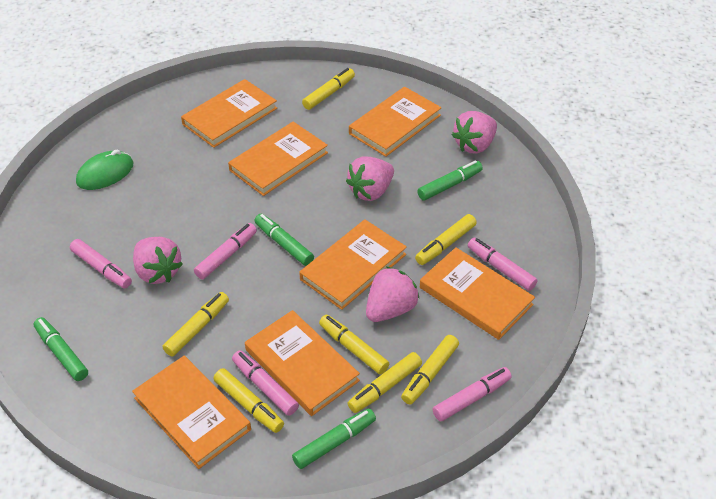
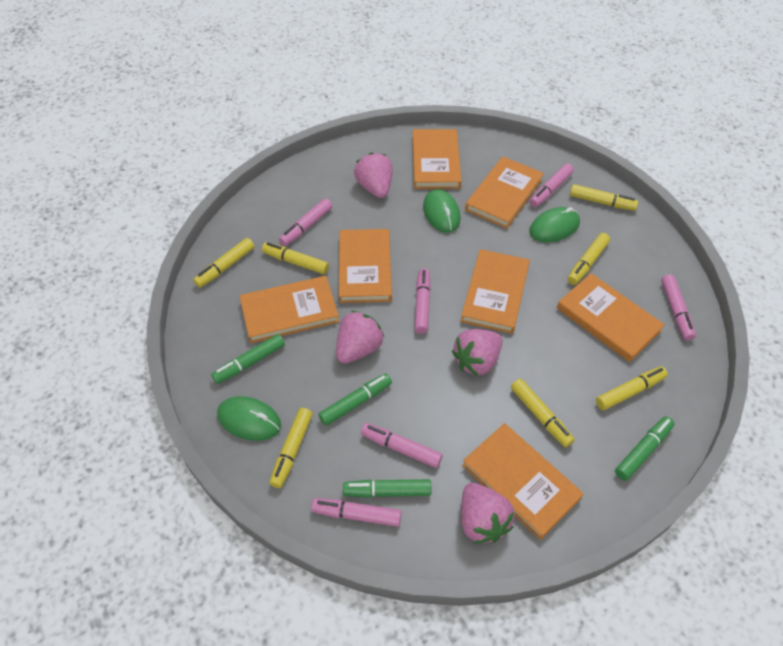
green mouse: [76,150,133,190] = 1 -> [217,396,281,441] [423,189,461,233] [529,207,580,242] = 3
pink marker: [70,239,132,289] [194,223,257,280] [232,350,299,416] [433,367,512,422] [468,238,538,291] = 5 -> [279,198,332,246] [311,498,401,527] [361,423,442,468] [414,268,431,334] [529,164,574,207] [661,274,696,341] = 6

